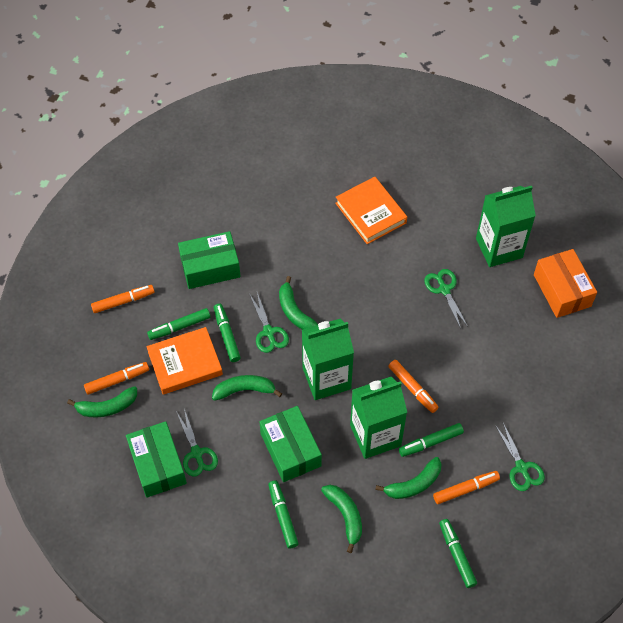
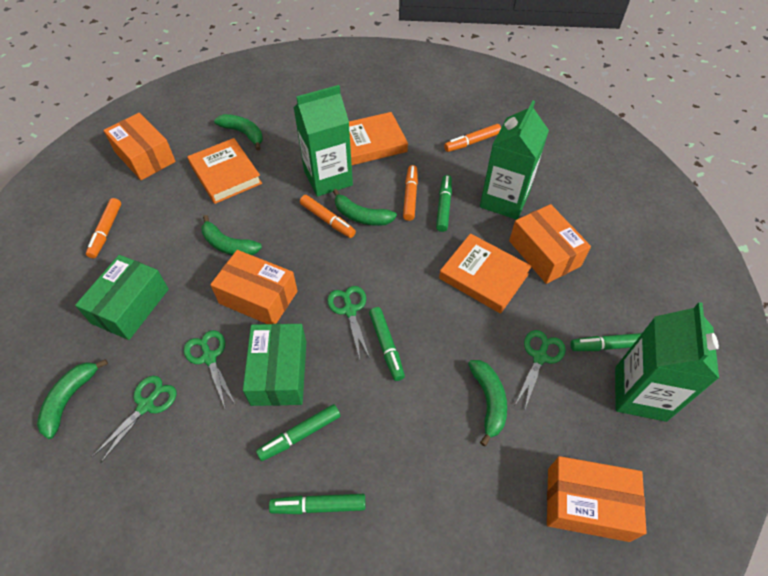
green box: [126,421,187,498] [178,231,241,289] [260,406,322,482] = 3 -> [75,255,169,340] [243,324,306,406] = 2
orange book: [147,327,223,395] [335,177,407,244] = 2 -> [188,138,262,204] [349,112,408,165] [439,233,532,314] = 3
orange box: [534,249,597,318] = 1 -> [104,113,176,180] [210,250,298,324] [509,204,591,284] [547,456,647,542] = 4

